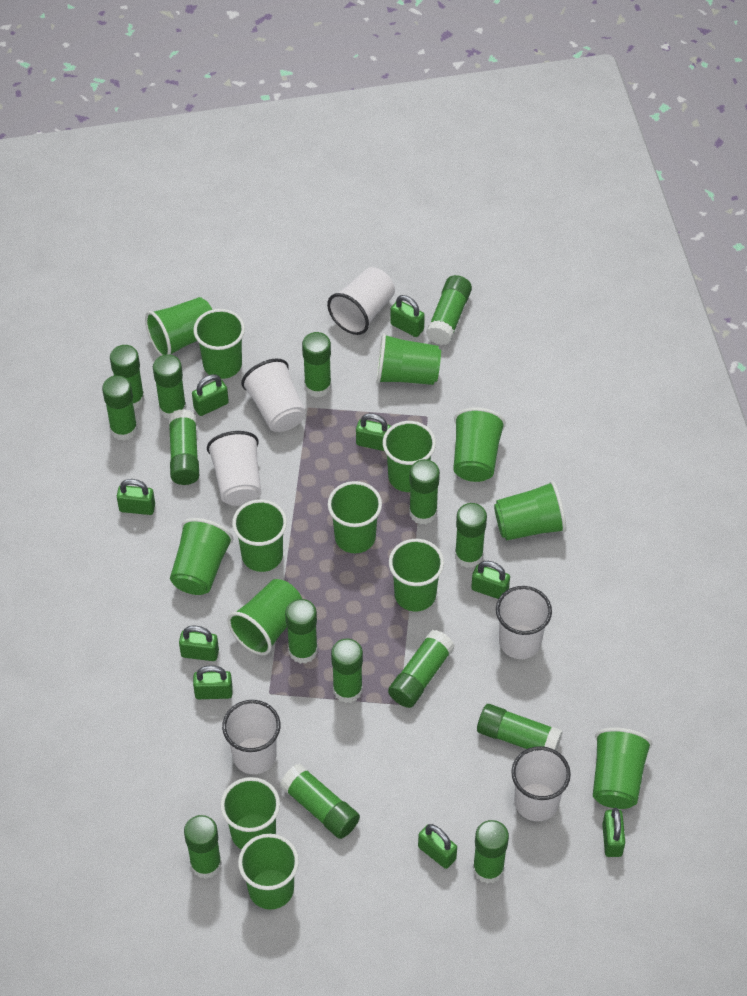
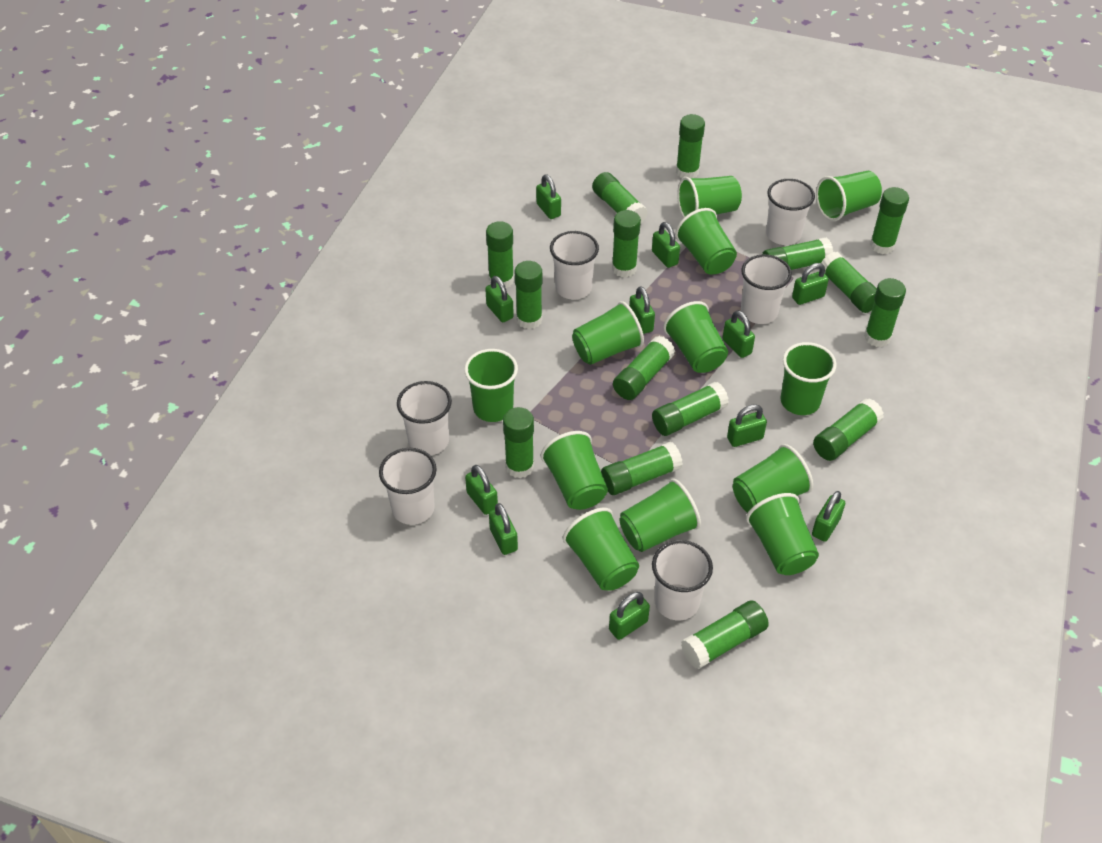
green cup: [145,297,212,356] [170,518,233,595] [193,309,245,379] [220,777,280,850] [228,579,302,655] [232,499,287,572] [238,834,299,910] [328,481,382,553] [376,333,441,385] [383,421,436,492] [389,539,444,612] [453,407,506,482] [494,481,566,541] [593,727,652,809] = 14 -> [464,349,518,422] [541,431,608,510] [563,508,639,591] [572,301,644,365] [619,479,701,552] [663,301,728,373] [675,208,737,275] [677,176,742,218] [733,444,813,513] [746,493,819,575] [780,342,837,415] [816,171,882,221] = 12
green padlock: [117,479,155,515] [179,626,219,661] [192,374,229,416] [193,665,232,699] [356,413,391,451] [390,295,425,337] [418,824,457,869] [471,561,510,599] [602,808,625,857] = 9 -> [465,465,498,515] [485,276,514,322] [489,503,518,555] [536,174,561,219] [609,592,650,640] [629,286,655,334] [652,222,680,268] [722,310,755,358] [727,404,767,447] [792,263,829,305] [812,491,845,542] = 11

